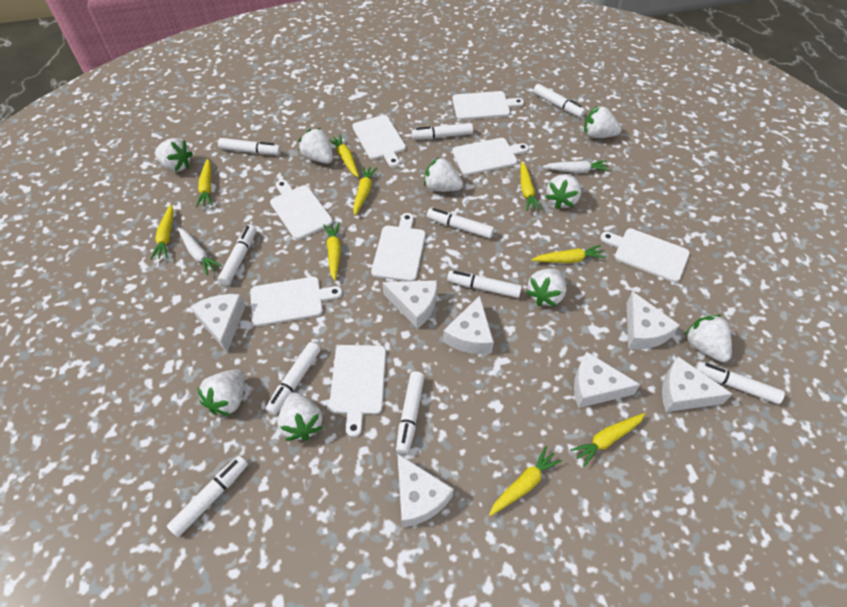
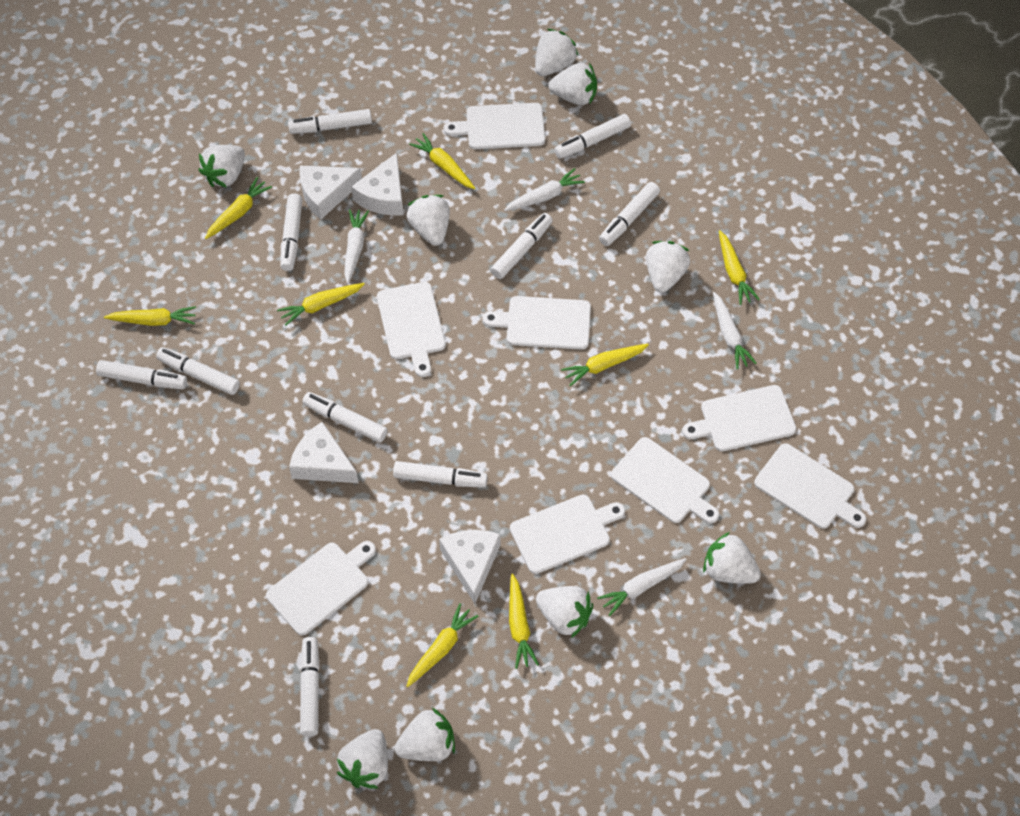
white carrot: [178,228,222,275] [542,160,609,173] = 2 -> [344,209,369,284] [504,168,585,211] [597,558,687,616] [713,292,757,369] = 4
white cheese: [190,294,245,352] [382,280,437,329] [397,453,454,527] [443,296,494,354] [574,352,640,408] [627,291,680,350] [662,356,732,412] = 7 -> [289,422,359,483] [299,166,362,220] [351,153,403,216] [439,530,501,604] = 4
yellow carrot: [150,204,174,259] [196,158,212,207] [323,223,341,281] [329,134,359,177] [353,166,377,215] [489,446,562,516] [520,162,542,211] [532,245,606,263] [570,413,645,467] = 9 -> [104,306,196,326] [205,177,272,239] [277,283,365,326] [407,603,478,687] [409,133,475,189] [509,574,539,669] [561,344,649,386] [719,230,760,305] = 8

